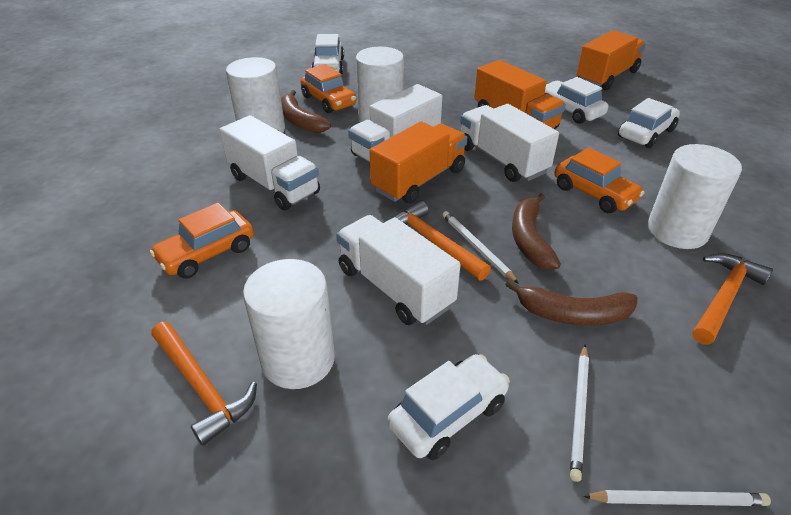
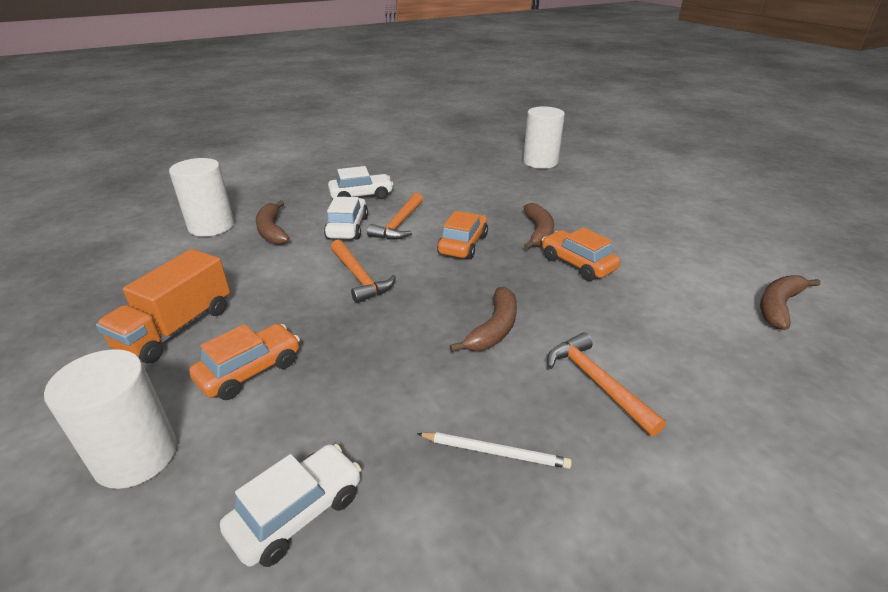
brown banana: [281,90,331,133] [505,279,637,326] [512,193,561,269] = 3 -> [256,200,290,245] [450,287,517,352] [523,203,554,249] [760,275,821,330] = 4
orange truck: [370,121,467,204] [474,60,566,129] [576,30,646,90] = 3 -> [96,249,230,364] = 1
white car: [312,34,344,74] [388,354,510,460] [545,77,608,124] [618,98,680,148] = 4 -> [220,444,361,567] [324,197,368,240] [328,166,394,199] = 3
white cylinder: [226,57,285,133] [243,259,335,389] [356,47,404,122] [648,144,742,249] = 4 -> [44,349,177,489] [169,158,234,237] [523,106,565,169] = 3
white pencil: [442,211,519,284] [570,345,589,482] [583,490,771,506] = 3 -> [417,432,572,469] = 1
white truck: [220,115,320,211] [336,215,461,325] [348,84,442,163] [460,104,559,182] = 4 -> none = 0

